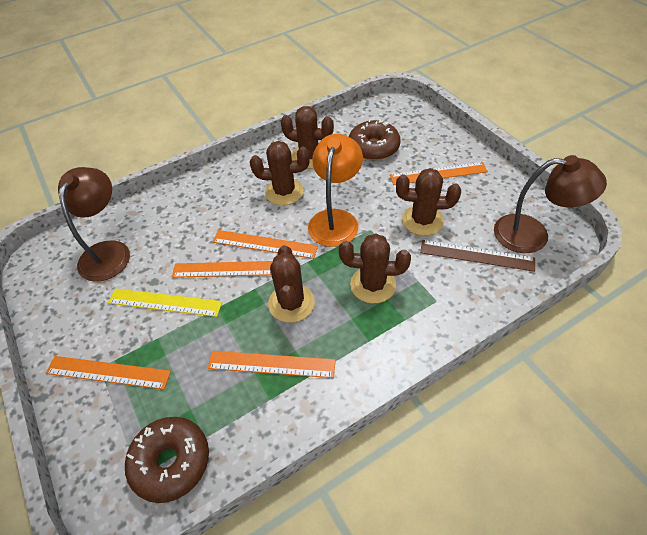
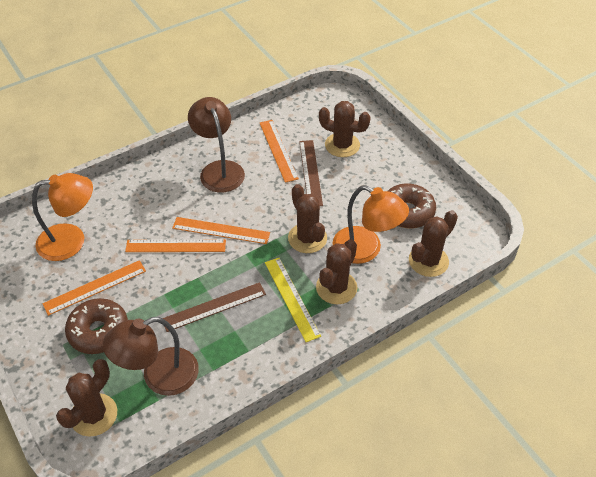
brown ruler: [420,240,535,272] = 1 -> [163,282,266,332] [299,140,323,206] = 2
orange lamp: [308,134,363,247] = 1 -> [32,173,93,261] [332,185,409,264] = 2
orange ruler: [45,356,171,390] [172,261,273,278] [208,351,336,378] [212,230,318,259] [390,162,488,185] = 5 -> [42,260,146,316] [125,239,226,252] [172,217,270,244] [260,120,299,183] = 4

